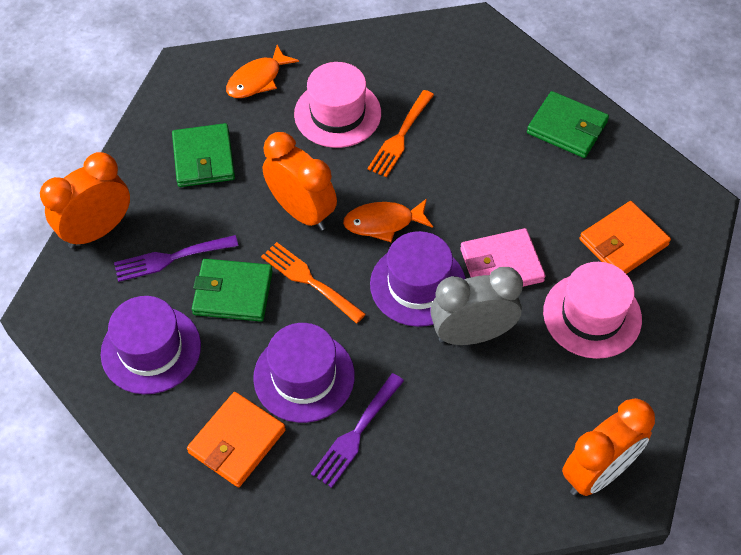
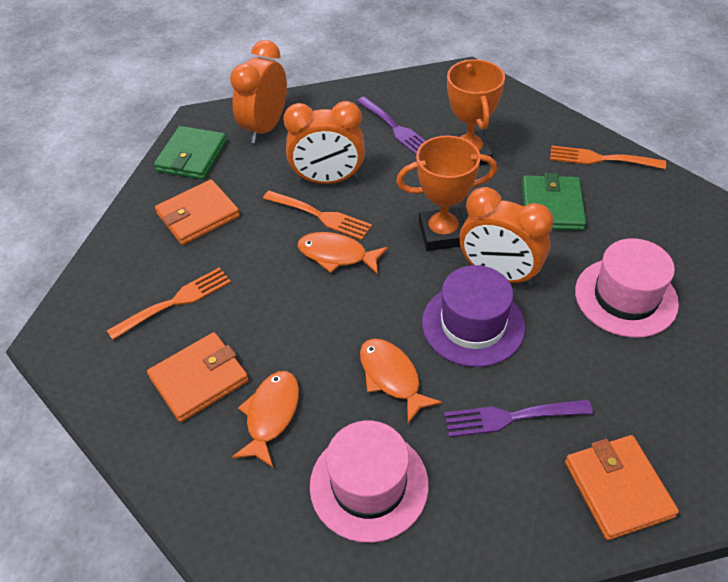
green wallet: [172,123,235,187] [192,259,273,322] [527,91,609,158] = 3 -> [154,126,227,180] [522,173,586,231] = 2
grey clock: [430,267,523,345] = 1 -> none = 0
orange fish: [226,45,299,98] [343,199,433,242] = 2 -> [232,371,299,467] [298,232,388,275] [360,339,442,423] = 3
orange fork: [261,242,366,324] [367,90,434,178] = 2 -> [107,267,231,340] [263,191,372,240] [550,146,666,169] = 3
orange trophy: none = 0 -> [396,135,497,251] [447,59,505,165] = 2
orange wallet: [187,392,286,487] [579,201,671,274] = 2 -> [147,332,249,422] [155,179,240,245] [565,435,679,540] = 3
pink wallet: [460,228,546,287] = 1 -> none = 0
purple hat: [101,296,201,394] [253,323,355,423] [370,231,466,327] = 3 -> [422,265,525,367] = 1

